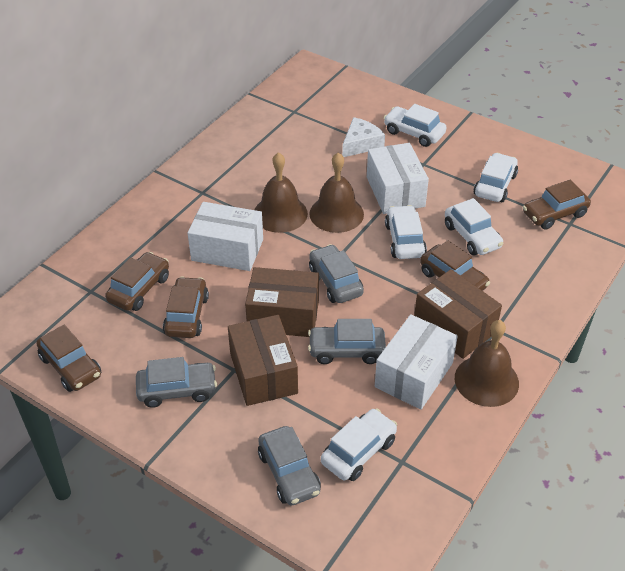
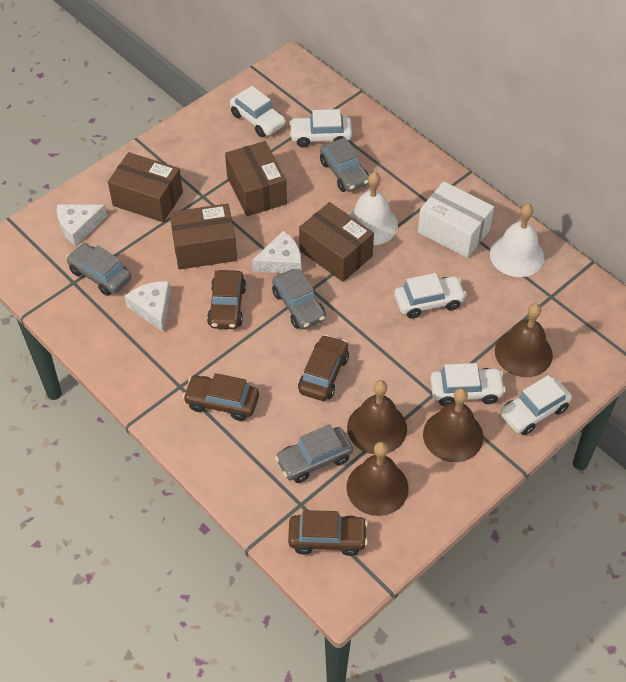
brown bell: [254,152,308,233] [309,152,364,233] [455,320,519,407] = 3 -> [346,442,409,516] [347,380,407,454] [423,388,483,462] [495,303,553,377] = 4
brown box: [228,315,298,406] [245,267,319,337] [414,269,502,359] = 3 -> [108,152,183,222] [170,204,237,270] [225,141,287,216] [299,202,374,282] = 4
brown car: [36,325,101,392] [105,252,169,311] [163,276,209,338] [420,240,490,291] [523,180,591,230] = 5 -> [183,373,259,421] [207,270,246,329] [288,510,368,556] [298,335,349,401] = 4
white bell: none = 0 -> [348,172,398,245] [490,204,544,277] = 2
white box: [188,202,263,271] [367,143,429,214] [375,314,458,410] = 3 -> [418,181,494,258] = 1
white cheese: [342,117,385,157] = 1 -> [57,204,107,246] [125,281,171,332] [252,231,301,273] = 3

